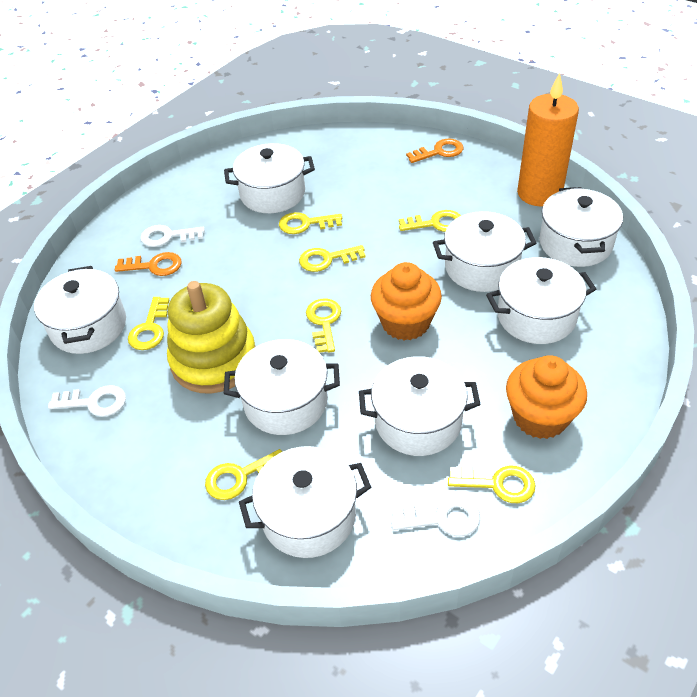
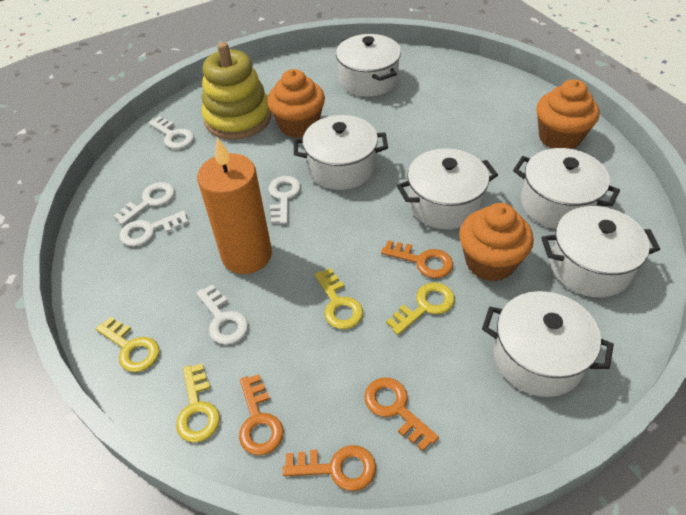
orange cupcake: [371,262,442,341] [506,355,587,439] = 2 -> [267,69,325,138] [459,203,534,281] [536,79,599,149] = 3
orange key: [115,252,182,276] [406,138,463,163] = 2 -> [239,374,284,456] [283,445,376,491] [364,377,439,451] [381,240,453,278] = 4
white key: [48,385,126,417] [141,225,205,247] [391,496,480,537] = 3 -> [113,182,175,225] [120,211,189,247] [148,116,194,149] [196,284,248,345] [269,176,301,224] = 5
white pot: [34,266,126,354] [224,143,315,213] [224,339,340,435] [239,446,371,558] [359,356,481,456] [433,211,536,292] [486,257,596,344] [539,187,623,267] = 8 -> [294,115,388,190] [336,34,401,97] [397,148,498,229] [482,291,614,397] [513,148,620,229] [541,206,660,297] = 6
yellow key: [128,297,169,350] [205,449,282,500] [279,212,342,234] [299,245,366,272] [306,299,341,353] [399,210,461,232] [448,466,536,503] = 7 -> [96,316,160,372] [176,364,220,443] [315,268,363,329] [386,282,455,335] = 4

